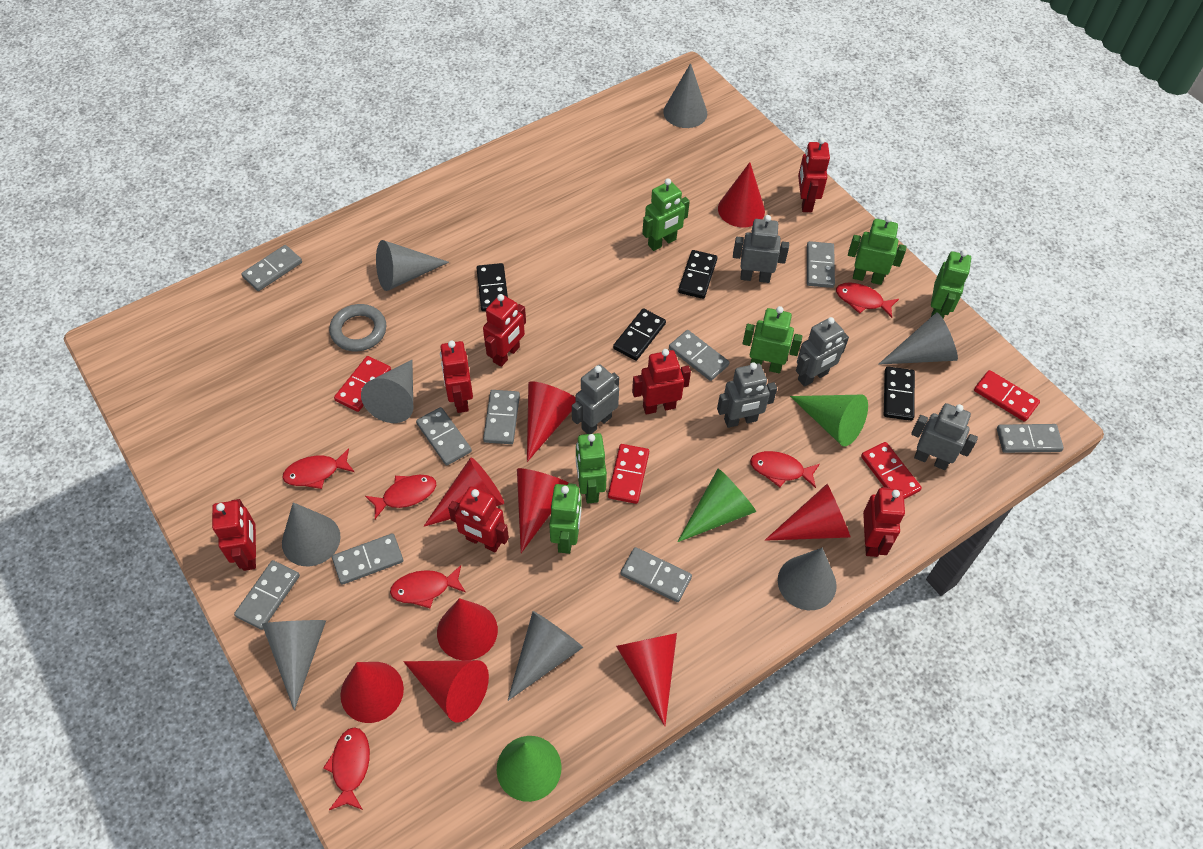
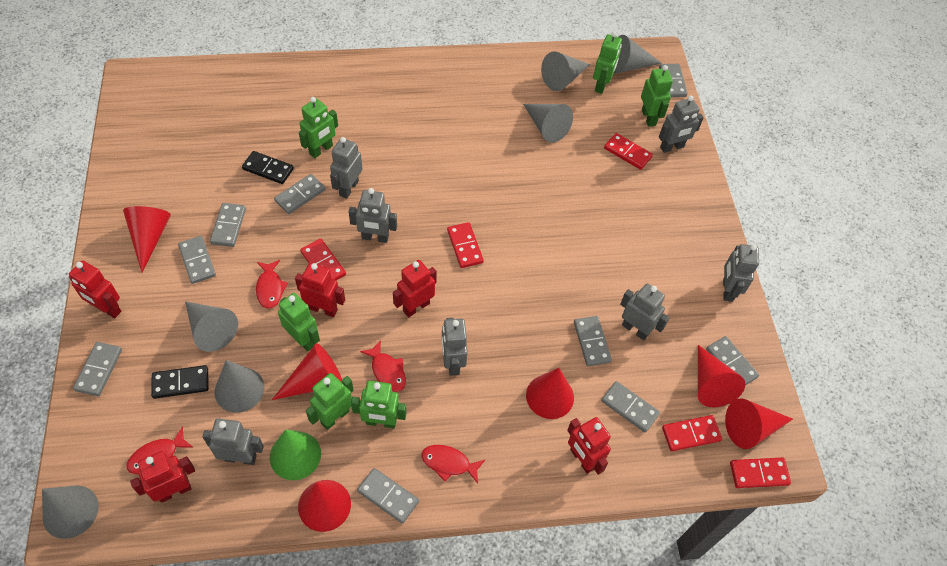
black domino: [477,263,508,311] [613,308,666,361] [678,250,717,299] [884,366,915,421] = 4 -> [151,365,209,399] [242,151,294,184] = 2
green cone: [497,736,562,802] [677,469,756,542] [790,395,868,447] = 3 -> [270,429,321,480] = 1
grey cone: [262,620,326,710] [282,502,341,566] [361,360,413,423] [376,240,449,291] [508,611,583,701] [663,63,707,128] [778,548,837,610] [878,312,958,365] = 8 -> [42,486,99,539] [185,301,238,352] [215,360,264,413] [523,104,573,143] [541,51,590,91] [614,35,662,74] = 6
grey ring: [329,304,386,351] = 1 -> none = 0
grey robot: [572,364,619,434] [717,362,777,428] [733,215,789,283] [796,317,849,387] [911,403,978,470] = 5 -> [202,419,264,465] [330,137,362,199] [349,188,397,243] [442,318,468,376] [620,283,670,340] [659,95,704,153] [723,244,759,302] = 7
red cone: [340,662,404,723] [404,660,489,723] [424,457,504,527] [437,598,498,660] [517,468,568,553] [527,381,576,462] [616,633,677,726] [718,162,765,227] [765,484,851,541] = 9 -> [123,206,171,272] [272,343,342,400] [298,480,351,532] [526,368,574,419] [698,345,745,407] [725,399,793,449] = 6
red domino: [334,356,391,412] [608,444,649,504] [861,442,922,499] [974,370,1040,422] = 4 -> [300,239,346,280] [447,222,484,268] [604,133,653,170] [662,415,722,451] [730,458,791,488] = 5
red fish: [283,448,354,489] [323,727,370,810] [365,475,436,519] [390,565,466,608] [750,451,820,488] [836,283,899,318] = 6 -> [126,427,193,474] [256,260,288,309] [360,340,406,392] [421,445,485,483] = 4
red robot: [212,499,256,571] [440,341,473,413] [448,486,509,552] [483,294,526,367] [632,349,691,414] [798,138,830,212] [863,487,905,557] = 7 -> [69,260,121,318] [130,451,195,503] [295,263,345,317] [393,260,437,317] [567,417,611,475] = 5

